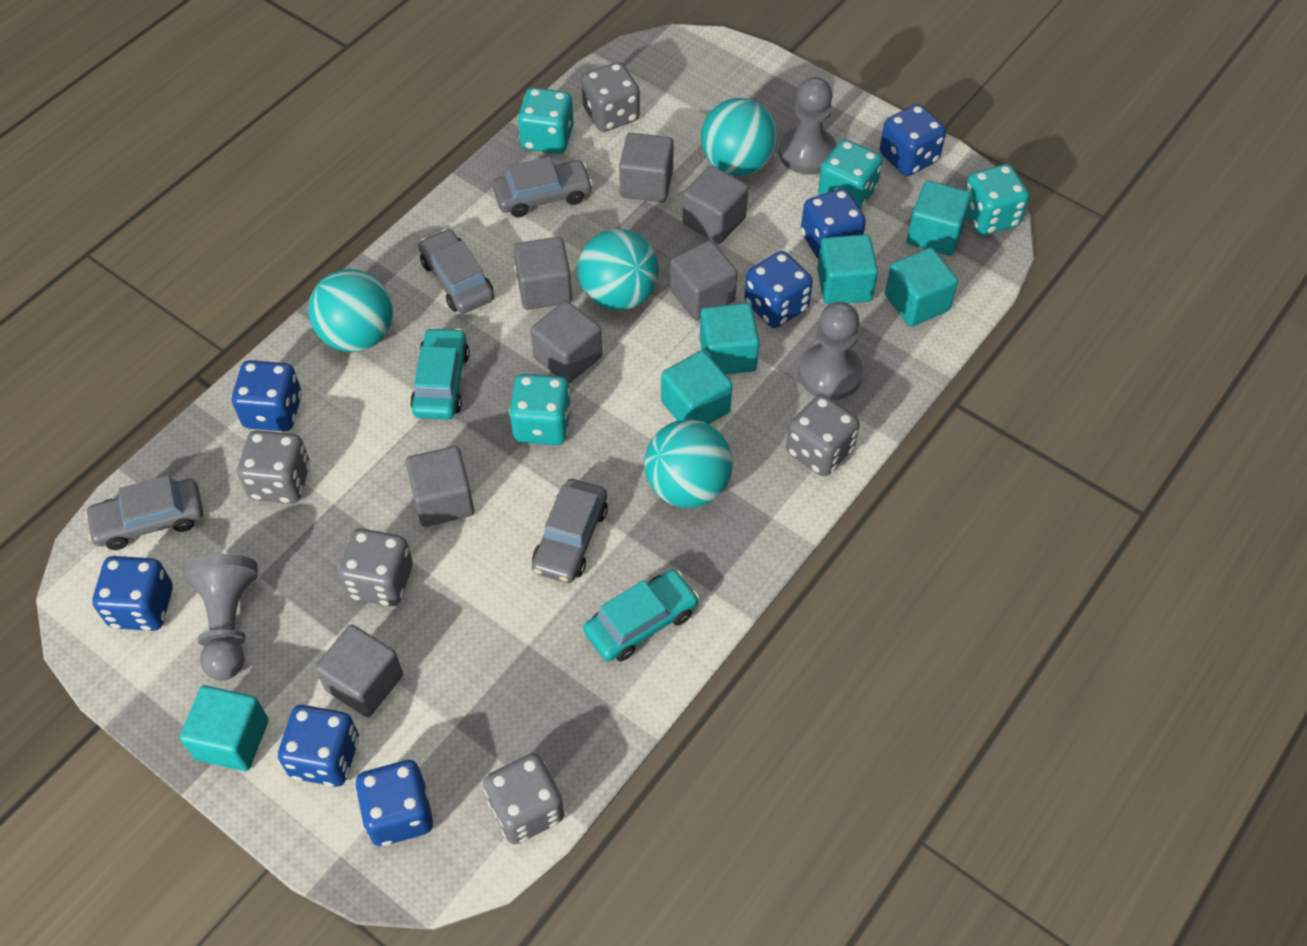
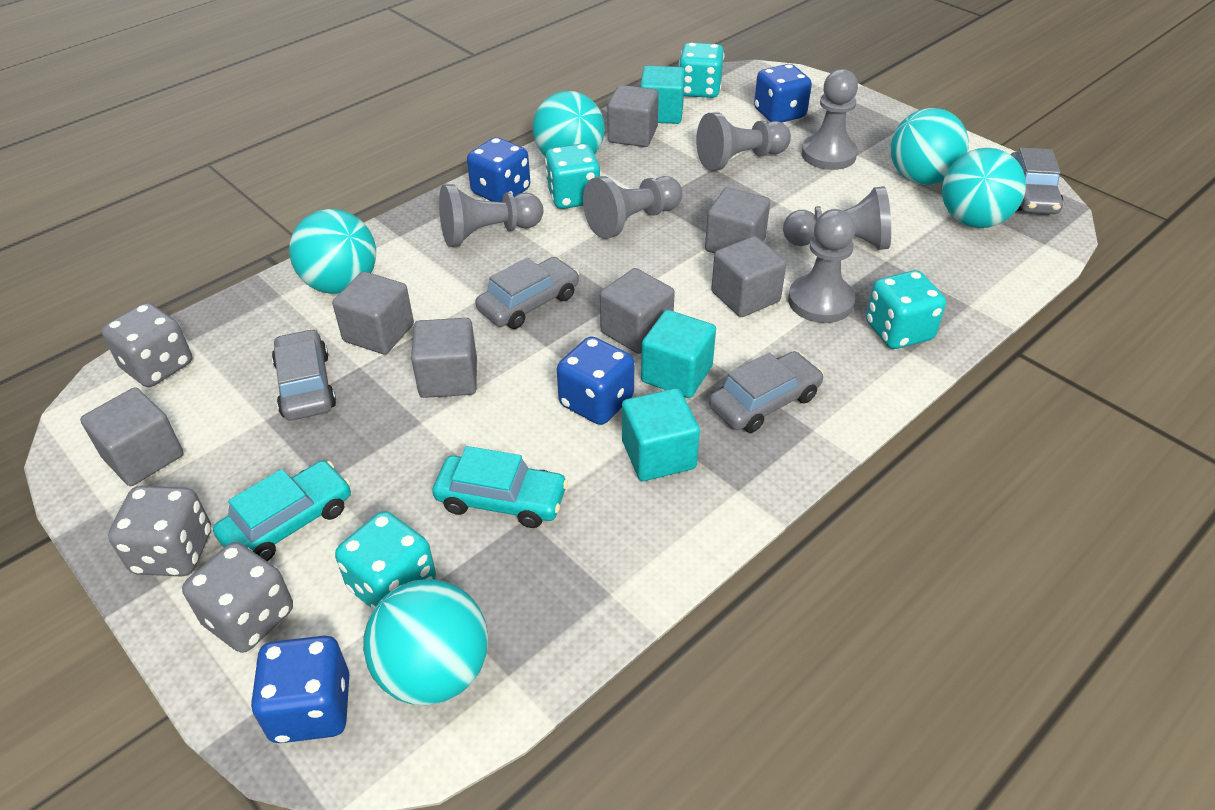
blue dice: [92,556,173,631] [232,360,302,432] [278,705,359,787] [355,760,433,846] [744,251,813,328] [801,188,866,259] [880,104,946,176] = 7 -> [251,636,349,743] [467,137,530,202] [557,336,635,425] [754,64,812,123] = 4
grey dice: [237,430,310,504] [338,528,413,607] [483,753,564,844] [581,62,640,132] [786,394,860,476] = 5 -> [102,303,192,387] [108,486,211,577] [182,542,293,653] = 3
grey pawn: [184,554,258,680] [779,77,837,175] [799,302,863,400] = 3 -> [439,184,543,247] [583,176,682,239] [696,112,791,171] [783,186,891,250] [788,209,856,323] [801,69,858,170] = 6
turquoise ball: [308,269,393,352] [578,229,659,311] [644,419,733,508] [701,98,777,176] = 4 -> [289,209,376,294] [363,579,488,705] [533,91,605,157] [891,108,969,185] [942,148,1026,228] = 5
turquoise cube: [180,685,269,771] [661,350,732,425] [700,303,760,375] [817,234,878,305] [885,247,958,327] [907,180,972,256] = 6 -> [622,388,700,481] [640,66,685,124] [641,310,716,398] = 3

